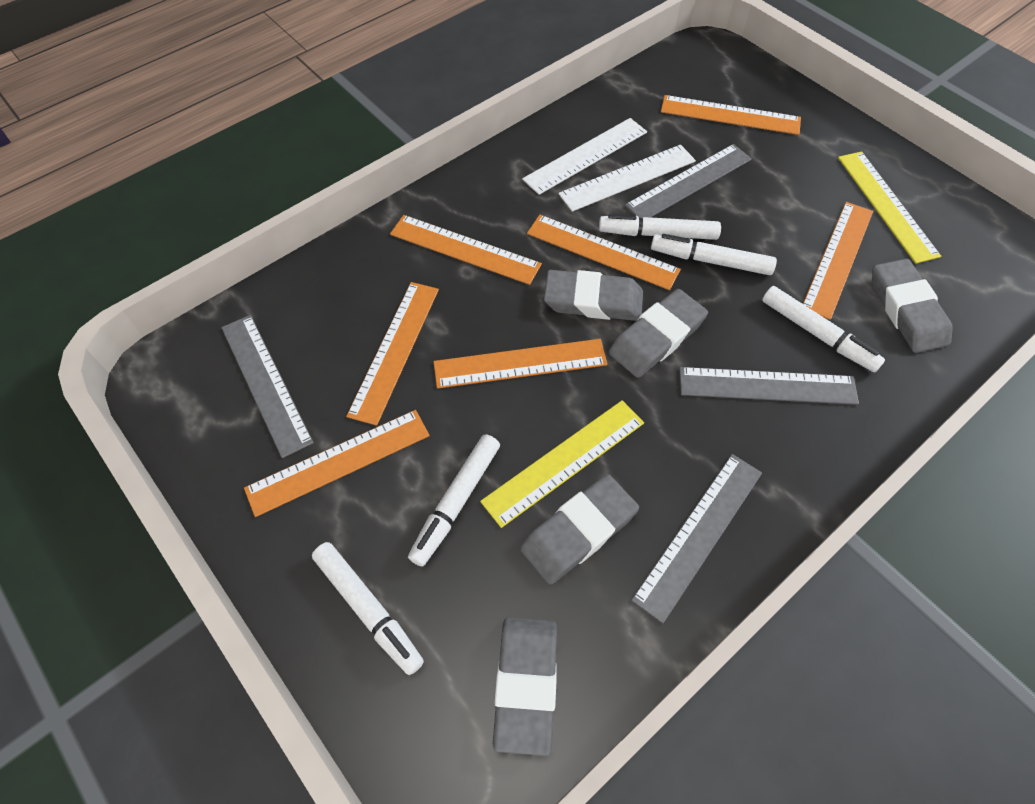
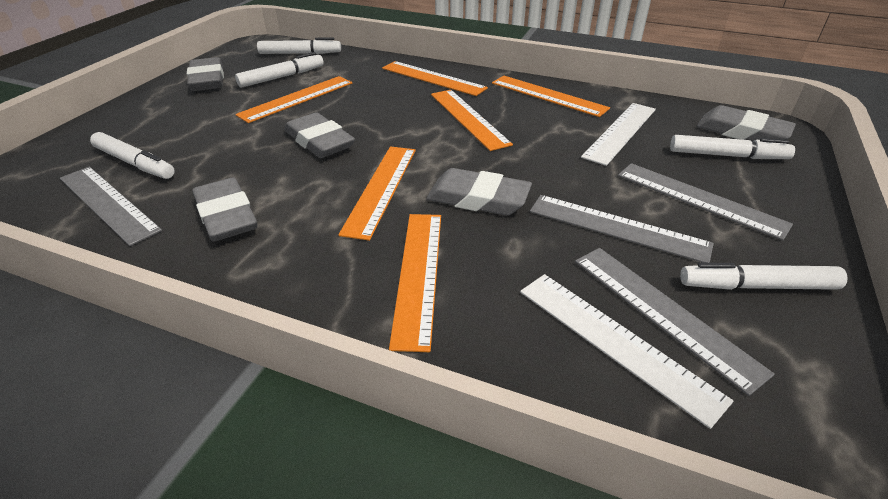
orange ruler: [244,410,430,517] [346,282,439,426] [390,215,542,285] [434,339,607,389] [527,215,681,290] [661,95,801,135] [803,202,873,320] = 7 -> [235,76,352,123] [338,146,416,241] [382,61,488,96] [389,214,441,352] [431,90,513,151] [492,76,610,117] = 6
yellow ruler: [480,400,644,528] [838,151,941,264] = 2 -> none = 0

